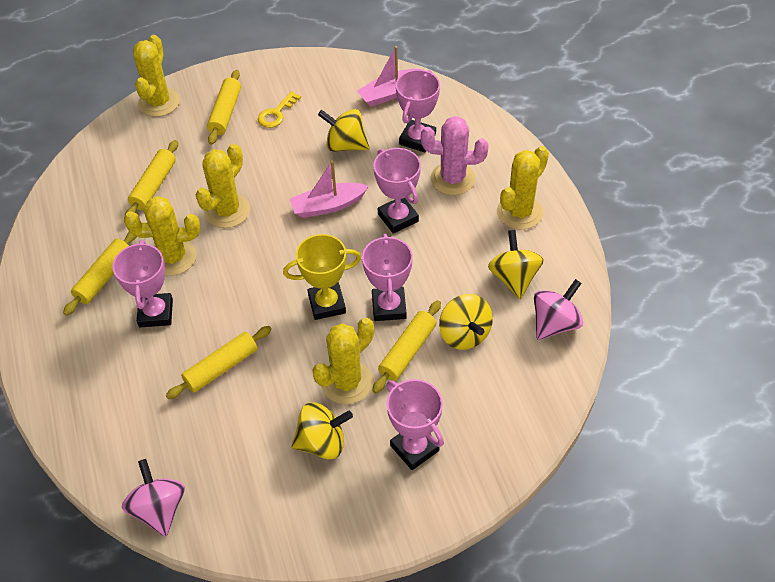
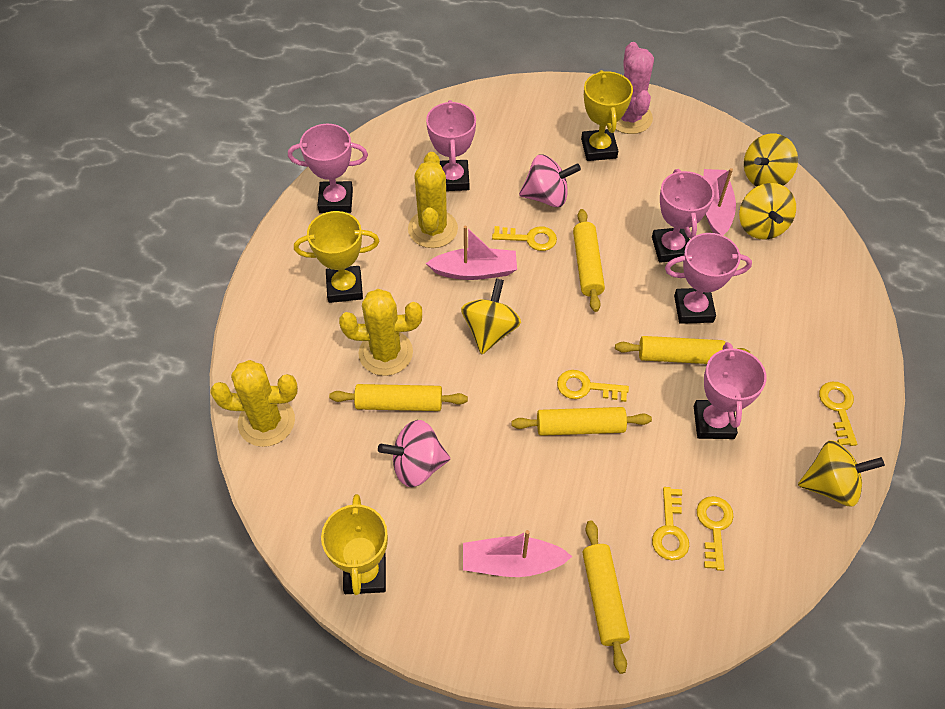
pink boat: [290,161,369,218] [357,46,424,107] = 2 -> [426,226,517,280] [463,530,573,577] [703,168,736,235] = 3
yellow cactus: [124,196,200,276] [133,35,180,117] [196,144,250,228] [312,318,374,404] [497,146,549,230] = 5 -> [210,360,298,447] [339,289,422,376] [408,152,458,248] = 3
yellow key: [258,91,301,128] = 1 -> [492,226,557,251] [557,370,629,402] [652,487,689,560] [697,496,733,571] [819,382,857,446] = 5
yellow trophy: [283,234,361,320] = 1 -> [294,211,379,303] [321,494,388,595] [581,70,633,161] = 3

